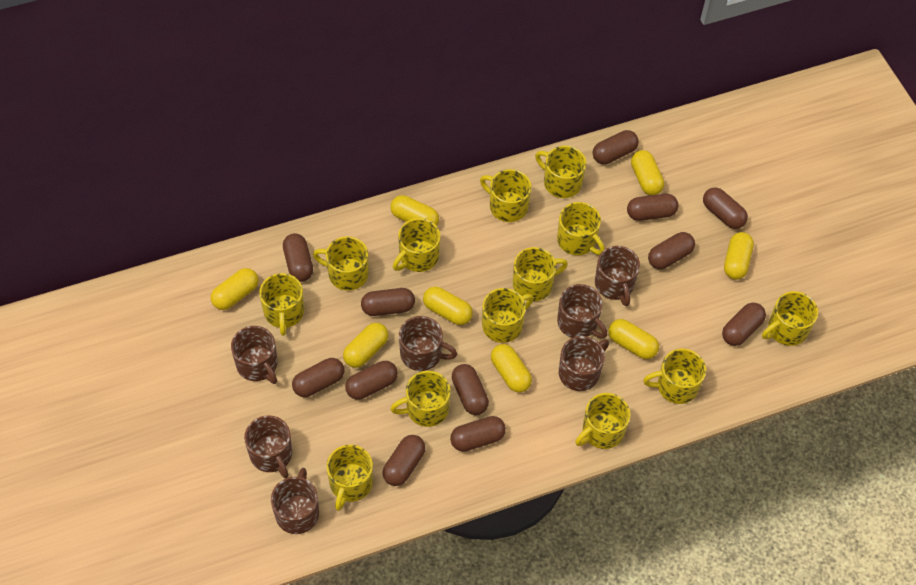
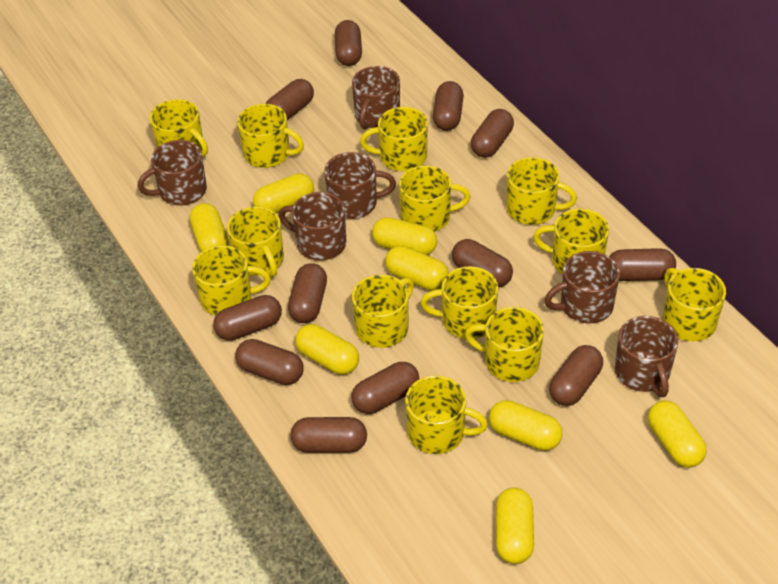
brown mug: [231,326,278,384] [244,415,292,478] [271,468,319,534] [399,316,457,371] [557,284,607,339] [559,336,609,391] [595,246,640,306] = 7 -> [137,140,207,206] [279,192,346,261] [324,152,396,219] [352,66,400,129] [544,251,620,323] [615,316,678,397] = 6

